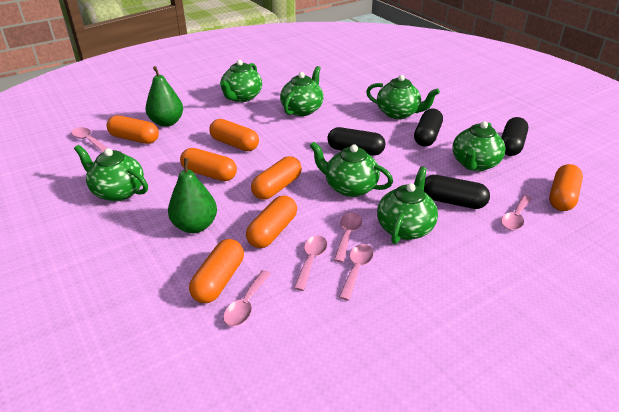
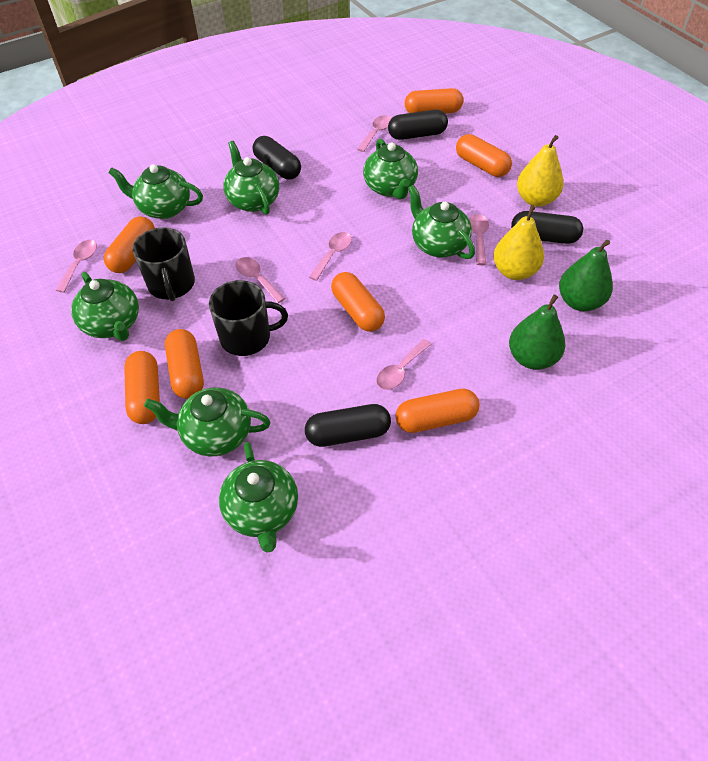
black mug: none = 0 -> [133,227,195,301] [209,280,288,356] = 2
yellow pear: none = 0 -> [493,205,544,280] [517,135,564,207] = 2

